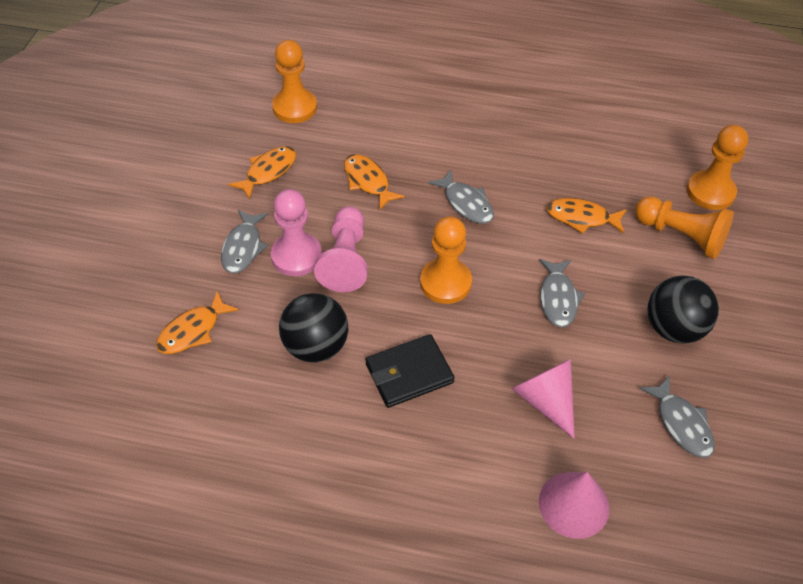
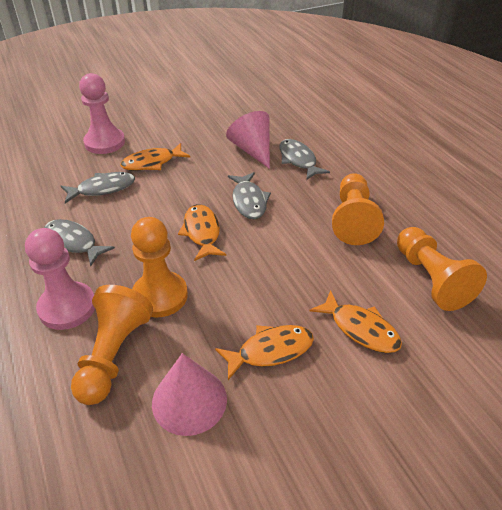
black ball: [279,293,348,363] [647,275,719,344] = 2 -> none = 0
black wallet: [365,334,455,408] = 1 -> none = 0

